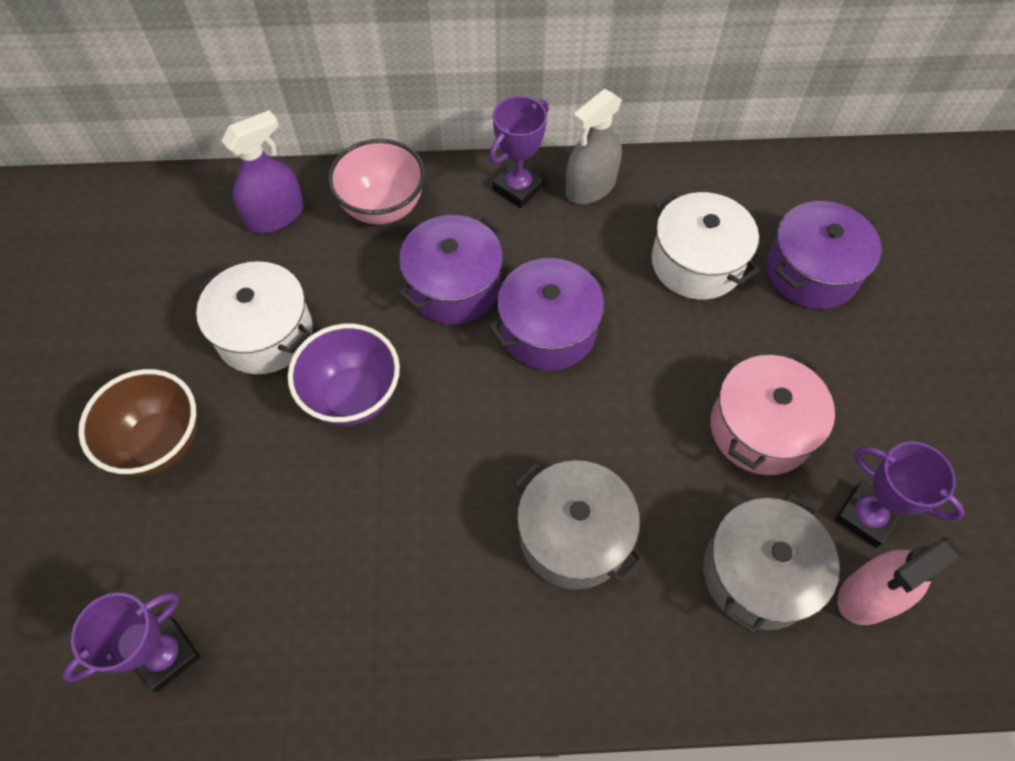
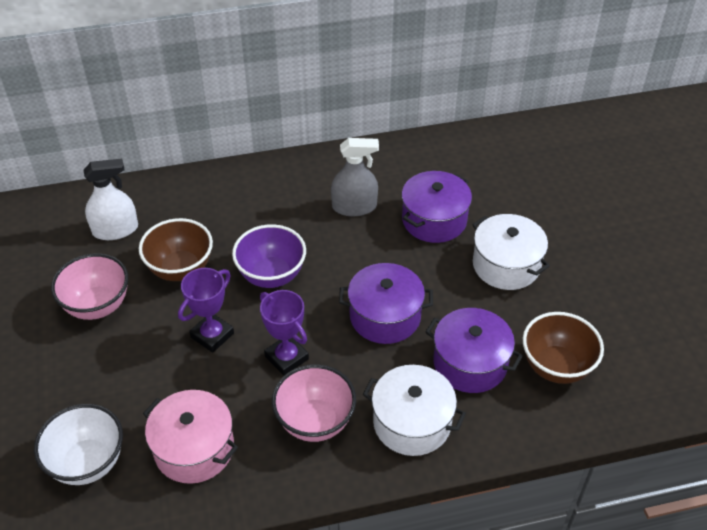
brown bowl: [78,369,197,476] = 1 -> [139,218,213,281] [523,312,604,384] = 2
grey pot: [514,460,644,590] [703,493,840,634] = 2 -> none = 0
pink bowl: [328,139,425,224] = 1 -> [51,253,128,320] [272,364,356,442] = 2
pink spray bottle: [837,537,963,625] = 1 -> none = 0
purple spray bottle: [222,110,304,233] = 1 -> none = 0
purple trophy: [62,592,200,692] [489,96,549,208] [835,441,965,548] = 3 -> [178,268,234,353] [260,290,309,376] = 2
white bowl: none = 0 -> [34,404,123,485] = 1
white spray bottle: none = 0 -> [84,159,138,240] = 1

